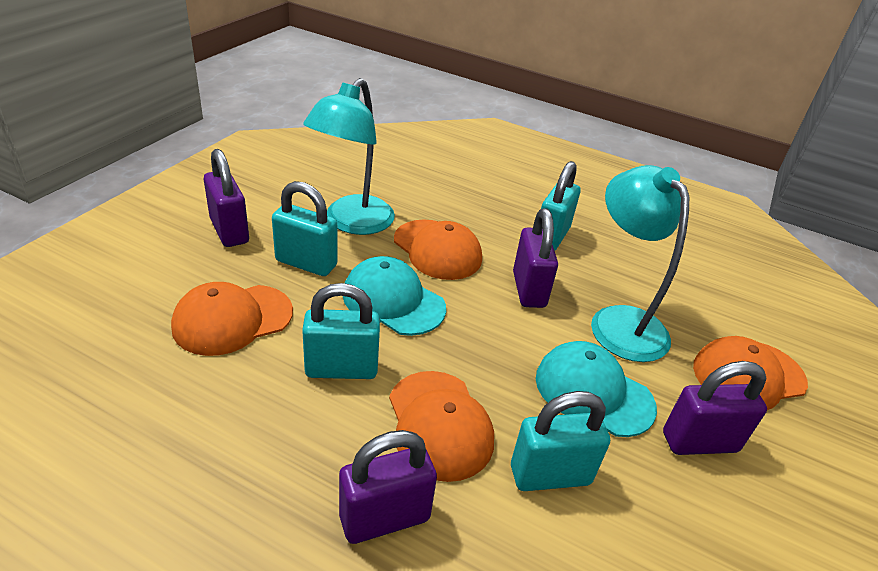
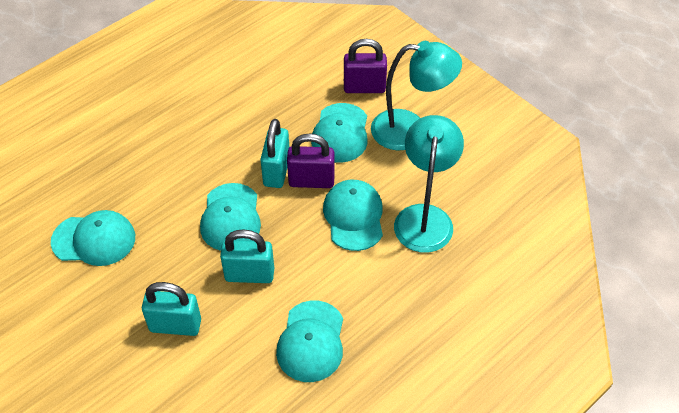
orange cap: [171,282,293,356] [389,371,494,482] [394,219,482,280] [693,336,808,410] = 4 -> none = 0
purple padlock: [204,149,249,247] [339,430,437,544] [513,209,558,308] [663,361,767,455] = 4 -> [287,133,335,188] [344,39,387,93] = 2
turquoise cap: [343,256,446,336] [536,341,657,437] = 2 -> [51,210,135,266] [200,183,261,251] [276,300,343,382] [311,103,367,163] [323,180,383,251] = 5
turquoise padlock: [272,181,338,276] [302,283,380,379] [511,391,610,491] [541,161,581,251] = 4 -> [142,282,201,336] [220,229,274,283] [260,119,289,188] = 3

